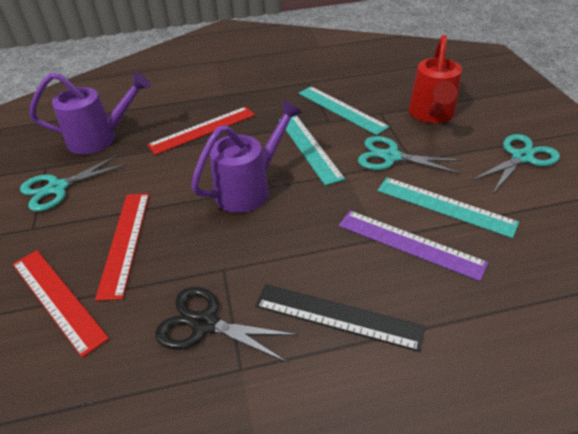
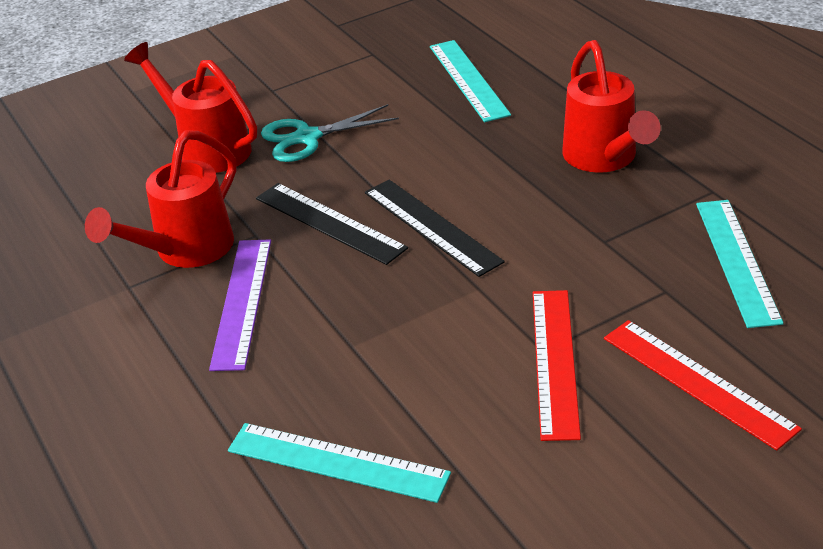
black ruler: [255,284,425,352] = 1 -> [256,183,408,265] [365,180,505,277] = 2
black scissors: [155,287,298,362] = 1 -> none = 0
purple watering can: [29,72,151,154] [191,100,303,213] = 2 -> none = 0
red ruler: [13,250,109,358] [95,193,149,301] [147,107,255,155] = 3 -> [533,290,581,441] [604,320,802,451] = 2
red watering can: [409,35,462,123] = 1 -> [85,130,236,268] [124,42,257,173] [562,40,661,173] = 3
turquoise scissors: [20,154,127,212] [358,136,463,174] [471,134,560,193] = 3 -> [261,104,399,162] = 1

